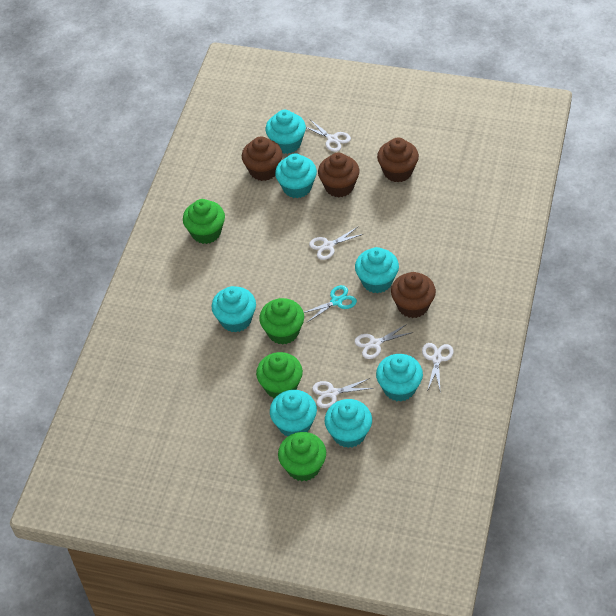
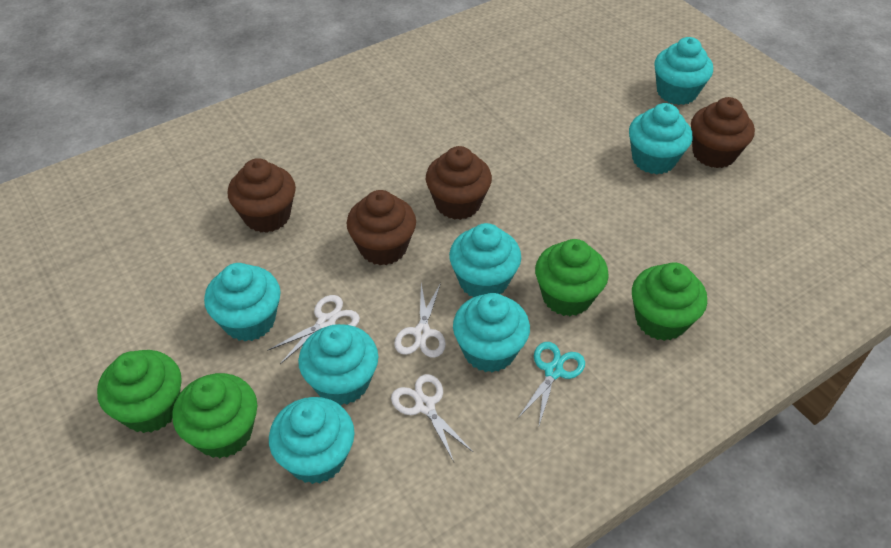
white scissors: [306,120,351,152] [309,227,363,260] [312,378,373,408] [355,324,413,359] [422,343,454,389] = 5 -> [267,295,360,364] [391,374,473,462] [394,283,446,358] = 3

